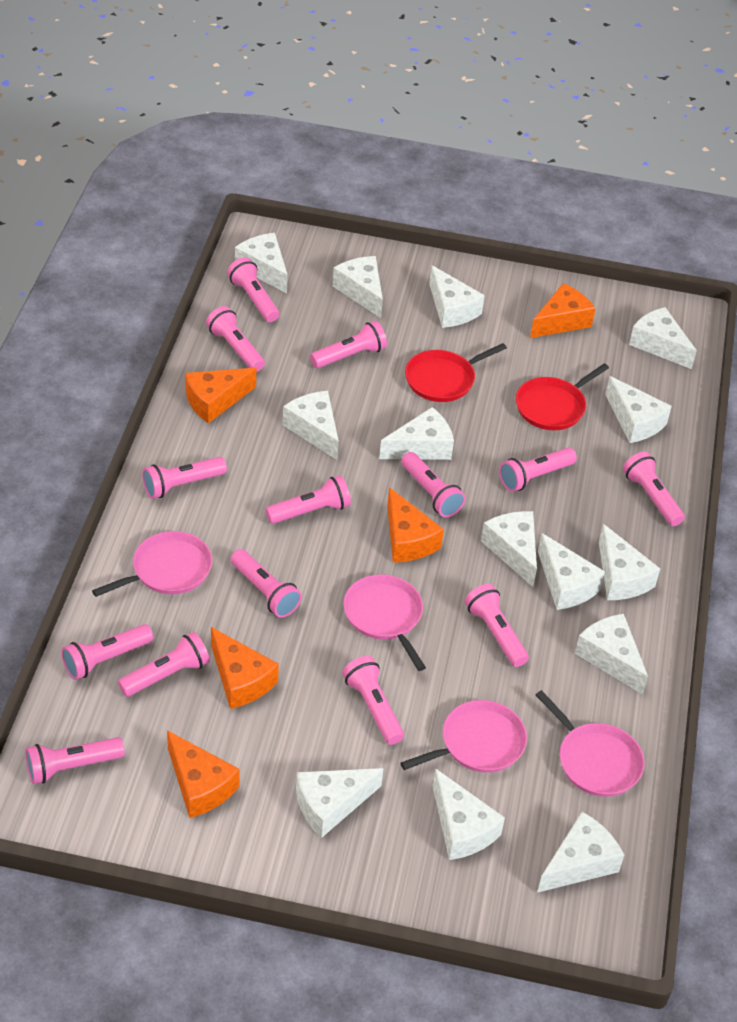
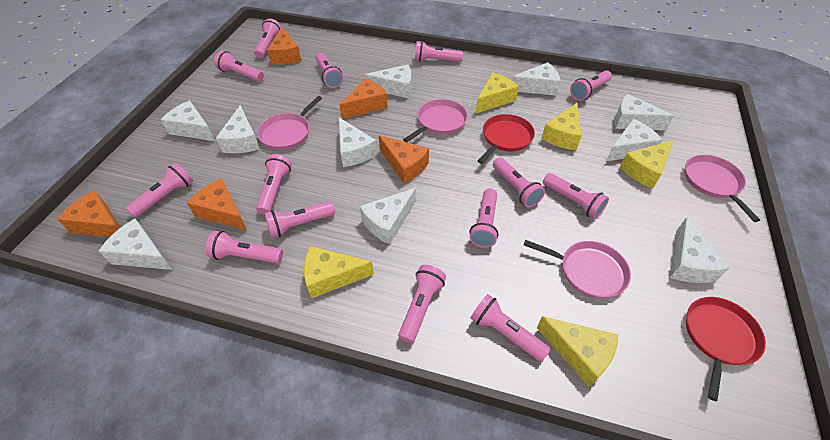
white cheese: [235,233,288,293] [283,391,339,460] [296,768,384,838] [333,256,383,318] [379,407,454,460] [429,265,485,328] [433,768,505,860] [481,511,537,587] [537,812,624,893] [538,533,605,610] [575,614,648,694] [599,524,660,600] [605,376,672,443] [629,307,697,369] = 14 -> [99,219,172,270] [161,101,215,141] [216,105,259,153] [339,117,377,167] [360,188,416,244] [365,64,411,98] [512,62,560,95] [606,119,663,161] [615,94,674,130] [670,217,730,283] = 10
yellow cheese: none = 0 -> [304,246,374,298] [475,73,519,114] [537,316,618,387] [541,103,582,150] [620,141,673,189] = 5

